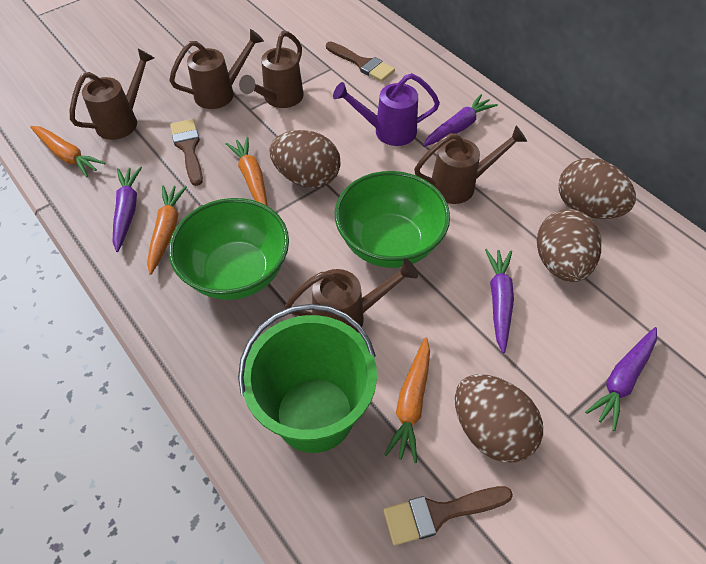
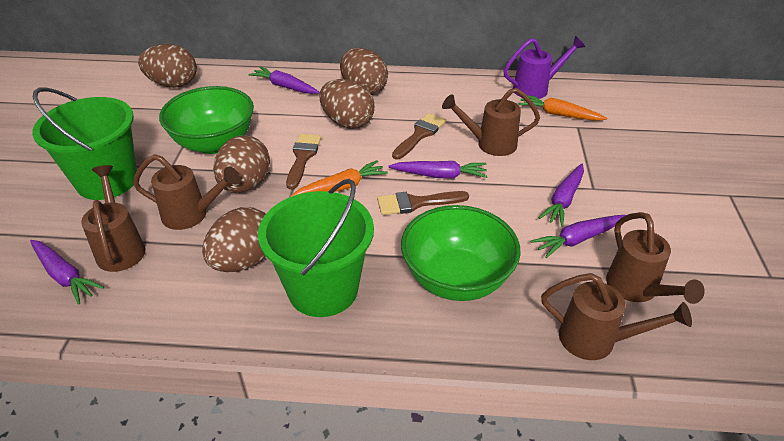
brown egg: [269,130,341,188] [455,374,543,463] [537,209,601,282] [558,158,636,219] = 4 -> [138,44,197,88] [202,207,266,272] [213,136,270,193] [319,79,375,129] [340,48,388,95] = 5
green bucket: [238,304,377,453] = 1 -> [32,87,137,200] [258,179,374,317] = 2
orange carrot: [30,126,105,178] [147,185,187,275] [225,137,268,206] [384,337,430,463] = 4 -> [290,160,388,197] [518,95,607,121] = 2
purple carrot: [113,166,142,252] [423,94,498,147] [485,249,514,353] [585,327,657,431] = 4 -> [30,240,104,305] [248,66,320,94] [388,161,488,179] [531,215,626,258] [539,164,584,227] = 5

